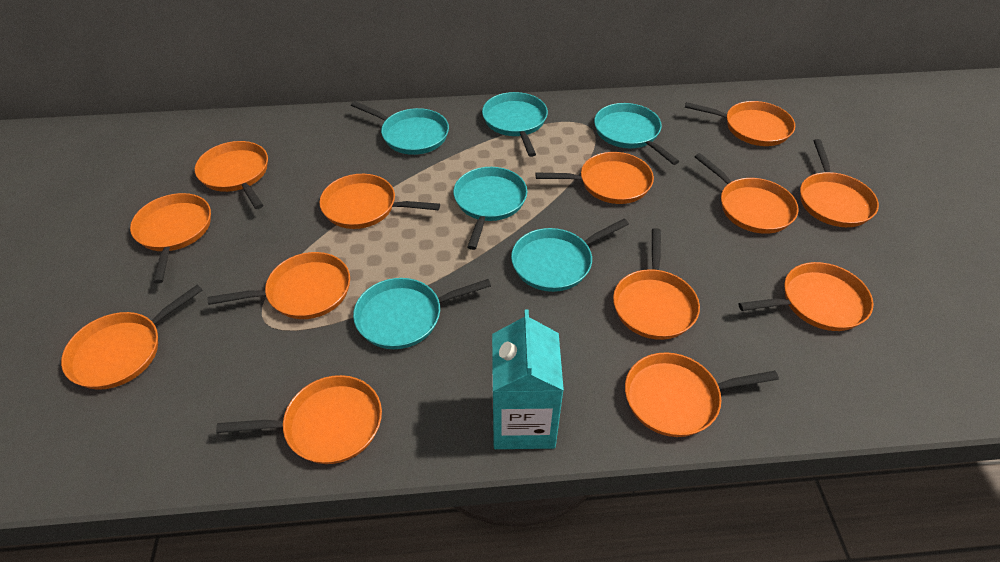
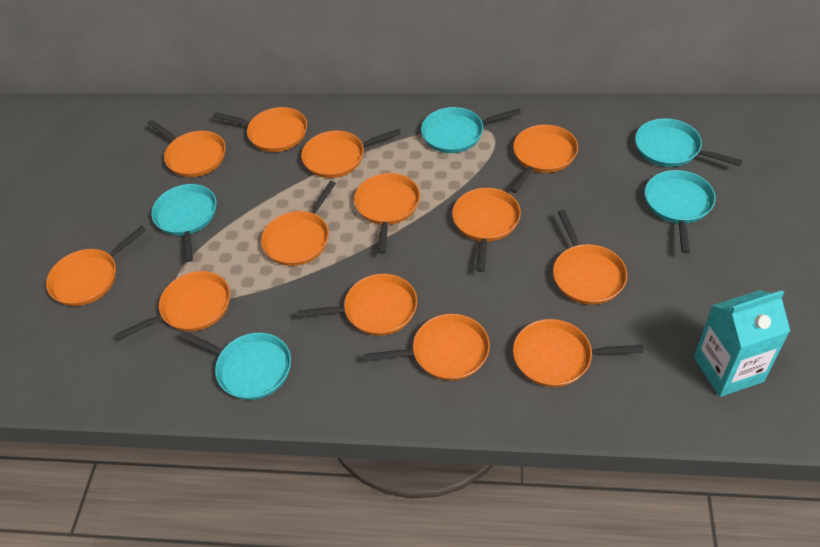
turquoise pan: [351,101,449,155] [353,278,491,349] [453,167,528,250] [482,92,548,157] [511,219,629,292] [594,103,679,165] = 6 -> [151,184,216,262] [179,331,291,400] [421,107,521,153] [635,118,742,167] [645,170,716,253] = 5

